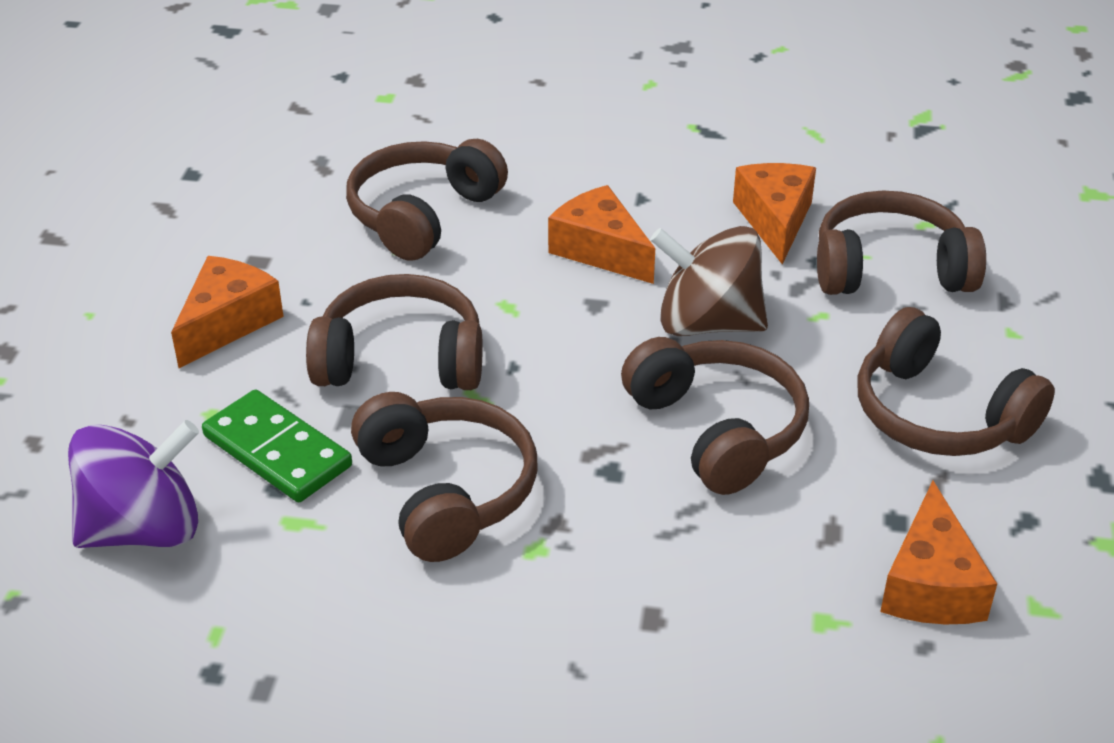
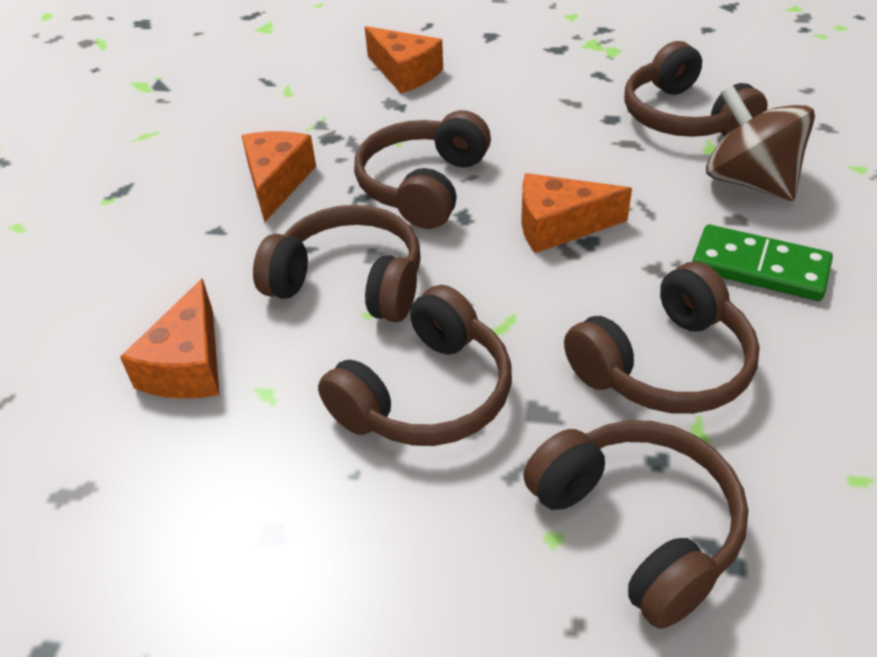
purple spinning top: [68,420,199,548] = 1 -> none = 0

